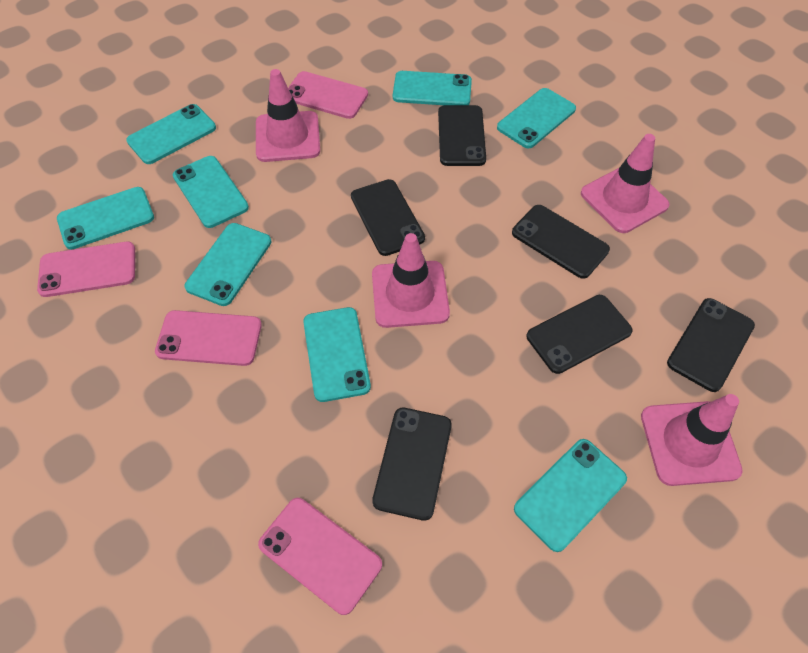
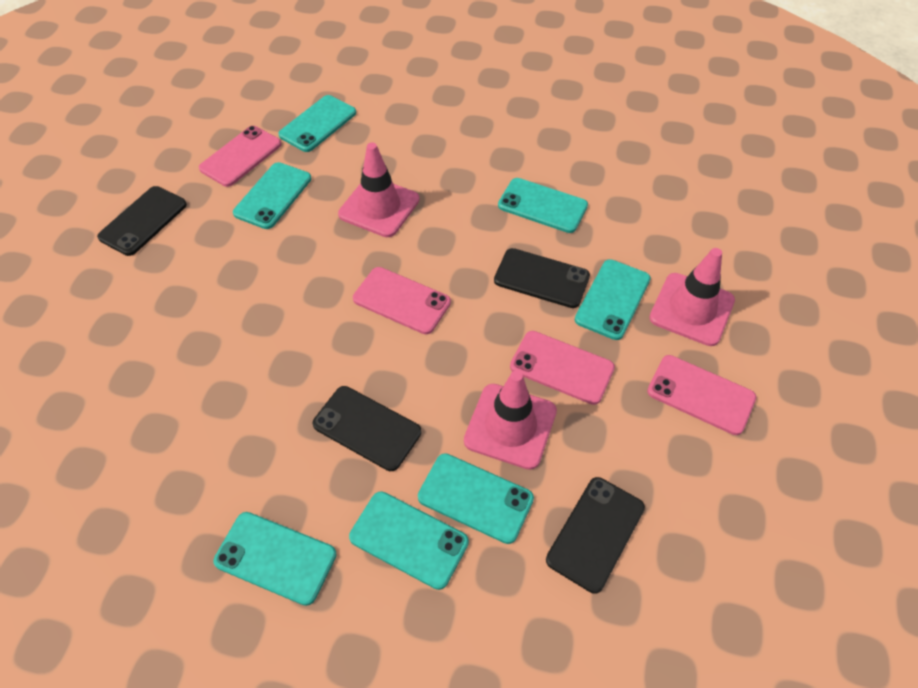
black phone: [351,179,425,256] [372,408,452,521] [438,105,486,166] [512,205,610,279] [527,295,633,374] [667,298,755,392] = 6 -> [97,186,187,256] [313,386,421,471] [494,248,590,308] [546,477,645,593] = 4
pink traffic cone: [256,69,320,162] [372,233,450,328] [581,134,670,233] [641,394,743,486] = 4 -> [338,142,420,237] [464,371,557,470] [649,248,735,346] = 3
turquoise phone: [57,187,154,249] [126,104,216,164] [173,156,249,228] [185,223,271,306] [303,307,371,402] [393,71,472,105] [497,88,576,148] [514,439,627,552] = 8 -> [214,512,337,606] [233,162,311,229] [278,95,356,152] [349,491,469,590] [418,453,534,544] [498,178,588,233] [575,259,651,340] = 7

